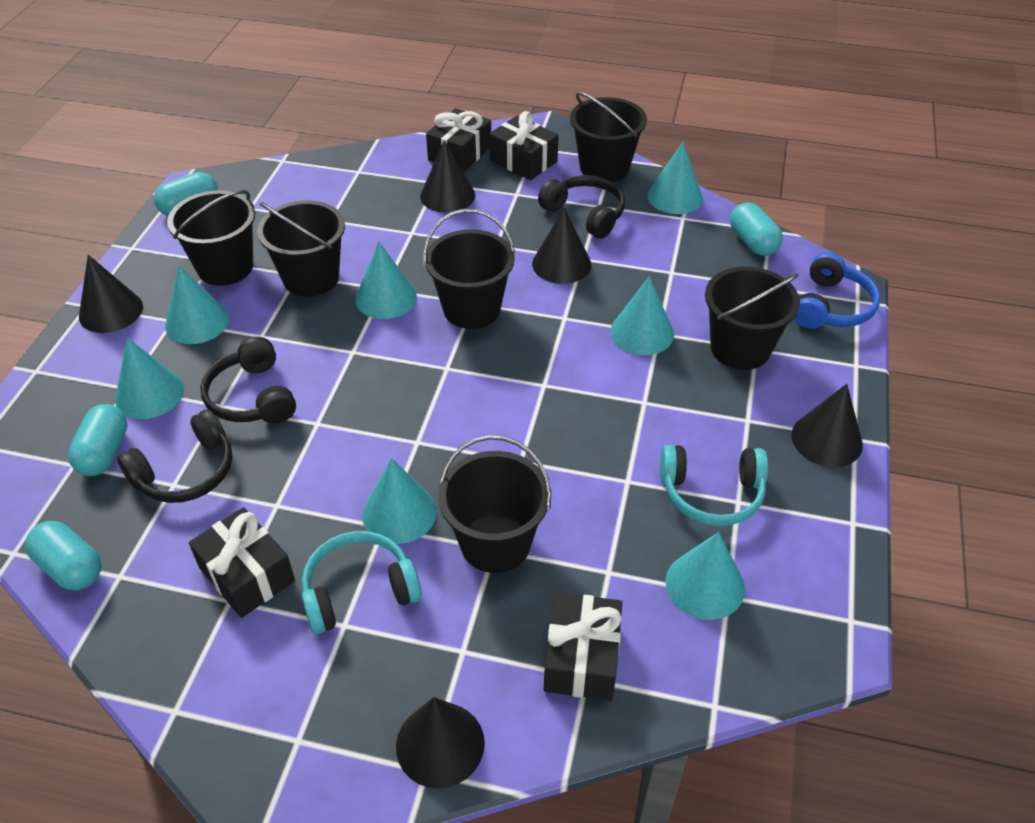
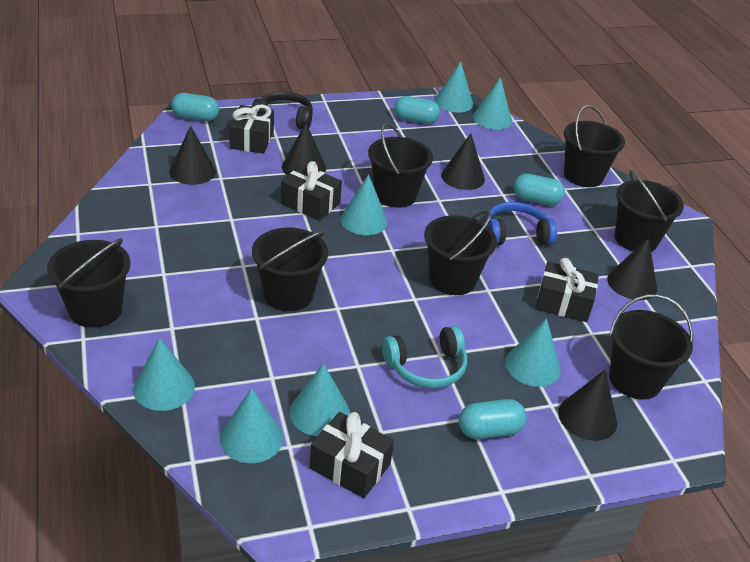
black bucket: [167,190,255,286] [257,200,345,297] [423,209,515,329] [438,435,551,573] [570,92,647,182] [705,267,800,370] = 6 -> [47,238,130,328] [252,228,328,311] [368,123,433,208] [424,210,497,295] [564,105,625,187] [609,294,693,400] [615,170,684,252] = 7
black headphones: [117,409,233,503] [200,337,296,424] [538,175,625,239] = 3 -> [252,92,313,129] = 1
turquoise headphones: [302,531,422,634] [660,445,768,526] = 2 -> [382,326,467,389] = 1

